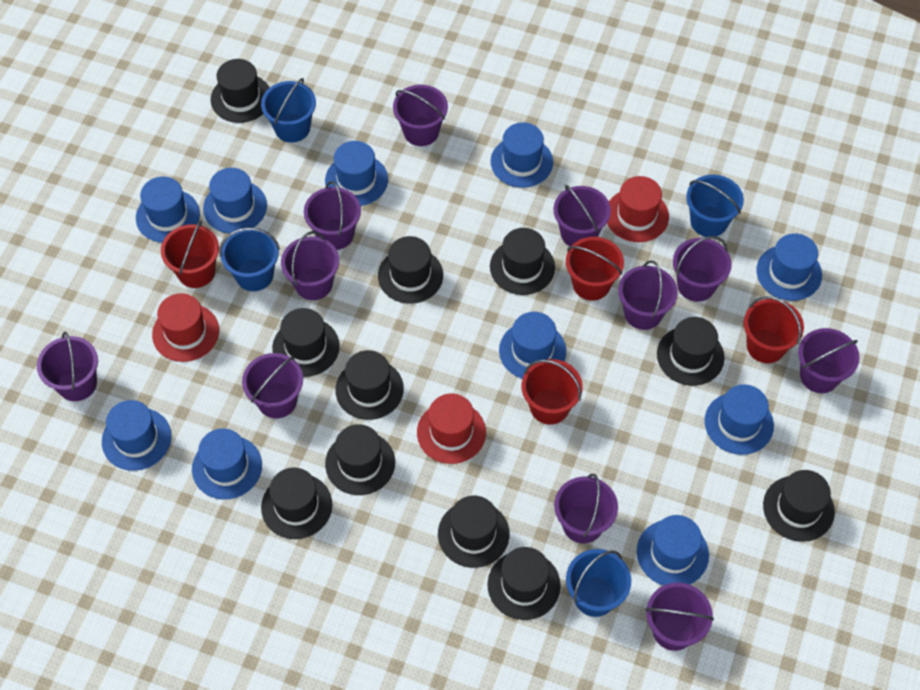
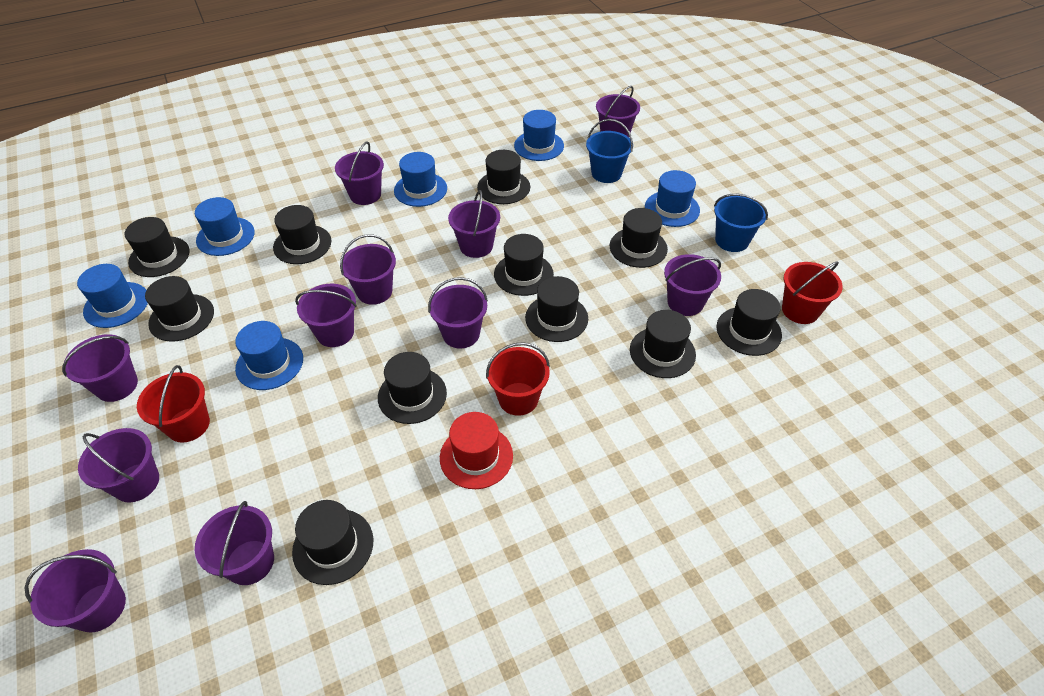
blue bucket: [219,228,280,291] [261,78,316,143] [566,549,631,617] [686,175,744,237] = 4 -> [586,119,633,183] [714,194,768,252] = 2
blue hat: [102,400,172,471] [136,176,200,243] [192,428,262,499] [203,168,267,234] [325,141,388,206] [491,122,553,188] [499,312,566,379] [637,515,709,585] [704,384,774,455] [756,233,822,301] = 10 -> [77,264,148,328] [195,197,255,256] [235,321,303,390] [394,152,447,207] [514,110,564,161] [645,170,700,227] = 6
red bucket: [161,221,219,288] [522,359,583,425] [566,237,624,301] [744,296,804,363] = 4 -> [137,365,210,443] [486,342,550,416] [782,261,843,324] = 3
red hat: [152,293,219,362] [417,394,486,464] [607,176,669,242] = 3 -> [440,412,513,489] = 1

